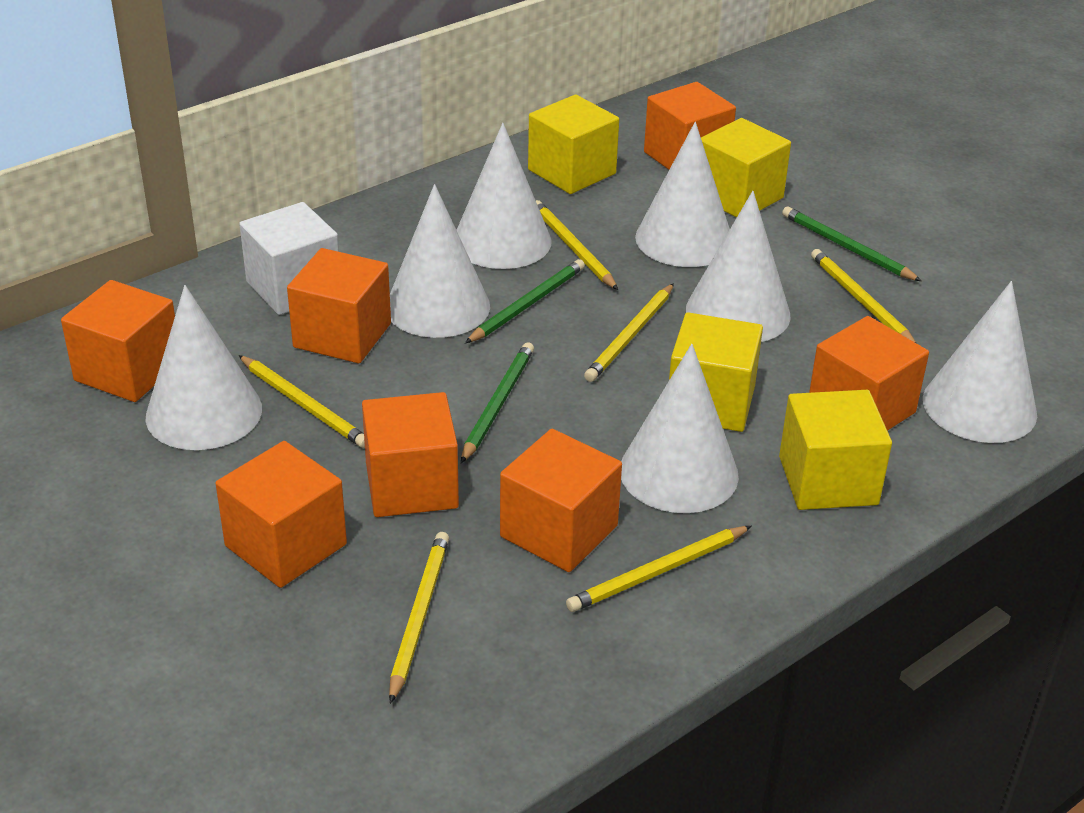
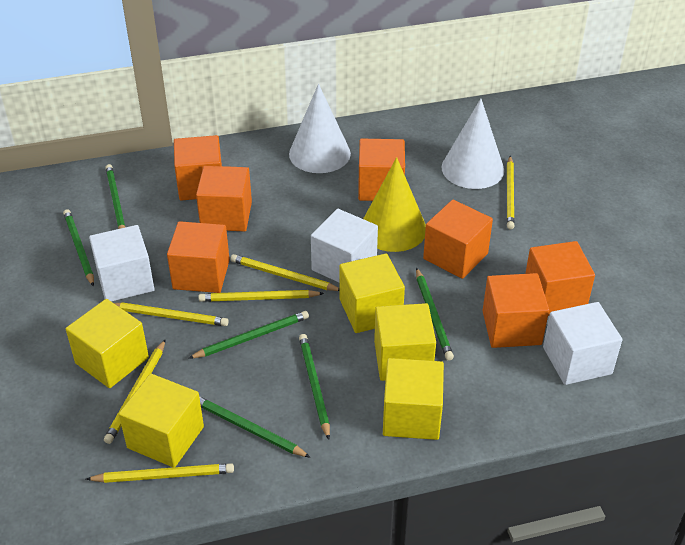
green pencil: [461,343,534,463] [465,259,585,343] [782,206,922,281] = 3 -> [63,209,94,287] [105,164,125,229] [188,311,309,359] [199,396,311,458] [299,334,330,440] [416,268,454,360] = 6
white cone: [146,285,262,450] [390,184,490,338] [457,123,552,269] [621,344,739,513] [635,122,730,267] [686,191,791,342] [923,281,1037,443] = 7 -> [289,84,351,173] [441,99,504,189] = 2
white cube: [239,202,339,315] = 1 -> [89,225,154,302] [311,209,378,283] [543,302,622,385] = 3
yellow cone: none = 0 -> [363,157,426,252] = 1
yellow cube: [528,95,619,194] [669,312,763,432] [701,118,791,218] [779,390,892,510] = 4 -> [66,299,149,388] [119,374,204,467] [339,254,405,333] [374,303,436,381] [383,358,444,440] = 5

